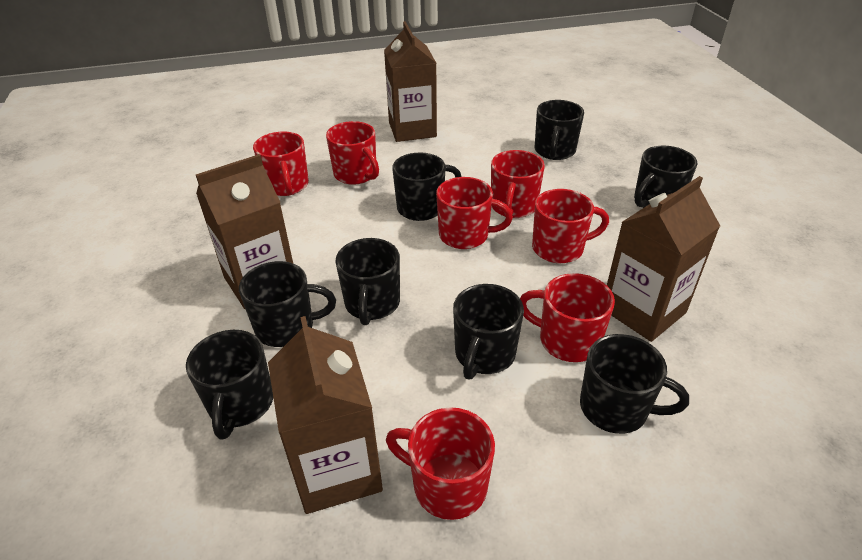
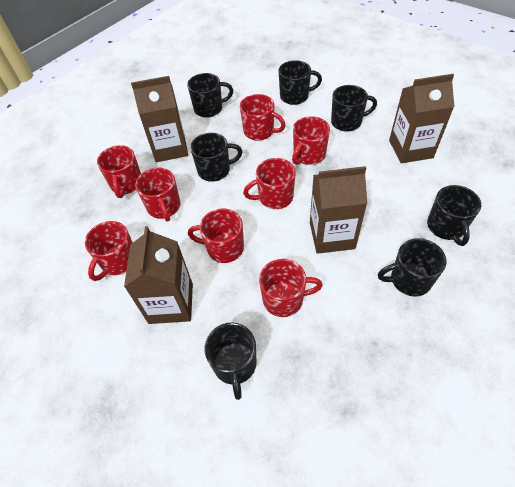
black mug: [186,330,273,440] [239,261,336,347] [335,238,400,325] [392,153,462,221] [453,284,524,380] [535,100,584,160] [580,334,689,434] [634,146,697,208] = 8 -> [187,73,233,118] [190,133,242,182] [204,323,257,400] [278,60,322,105] [331,85,377,132] [378,238,447,297] [427,185,481,246] = 7
red mug: [253,132,309,196] [326,121,379,185] [386,407,495,520] [436,177,513,249] [491,150,545,218] [520,273,615,362] [532,189,609,263] = 7 -> [85,221,133,281] [97,145,141,198] [135,168,181,222] [188,209,244,263] [240,94,286,141] [243,158,296,209] [259,259,323,317] [292,116,330,165] = 8

